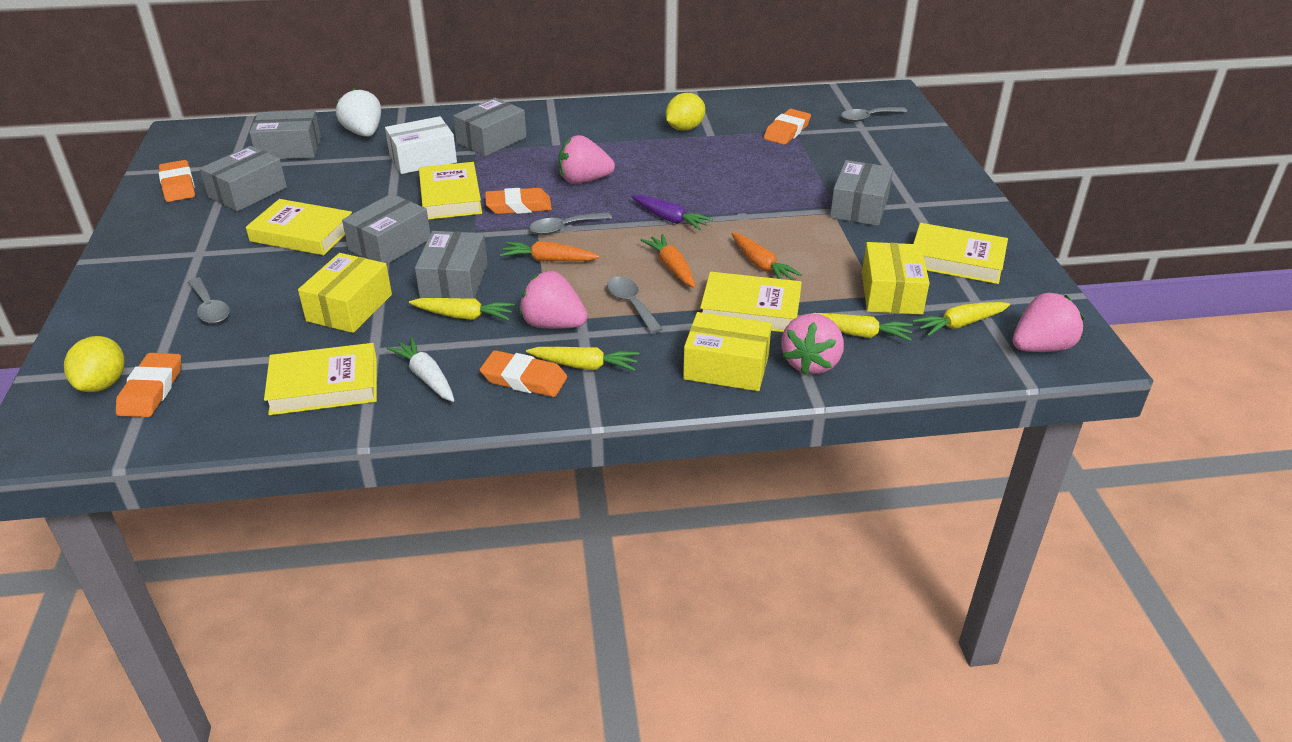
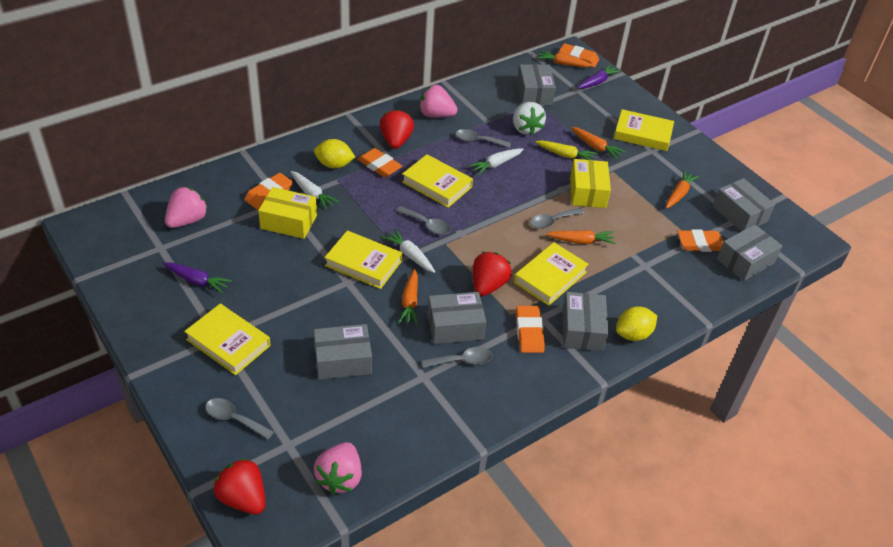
grey spoon: [188,278,230,324] [529,212,612,235] [607,277,663,334] [841,107,907,122] = 4 -> [205,398,274,440] [396,206,451,235] [422,347,492,368] [456,129,511,148] [530,208,584,229] = 5
orange carrot: [500,241,600,261] [641,234,696,288] [731,232,802,280] = 3 -> [398,269,418,325] [537,51,593,67] [546,230,616,244] [571,127,625,159] [666,170,699,208] = 5
pink strawberry: [519,271,588,329] [558,135,615,184] [781,313,844,375] [1013,293,1084,352] = 4 -> [165,187,208,228] [314,442,362,494] [419,85,458,117] = 3
purple carrot: [631,195,713,230] = 1 -> [163,262,232,294] [578,65,621,89] = 2
red strawberry: none = 0 -> [214,458,265,515] [380,109,414,149] [473,252,512,296] = 3
white box: [385,116,457,174] = 1 -> none = 0
white carrot: [386,337,454,402] = 1 -> [291,171,339,210] [382,229,435,273] [469,148,524,175] = 3
yellow box: [298,253,392,333] [683,312,772,391] [862,242,930,315] = 3 -> [258,187,317,239] [570,159,611,208] = 2
yellow carrot: [409,298,515,320] [526,347,639,371] [812,313,913,341] [912,302,1010,336] = 4 -> [536,140,598,160] = 1

